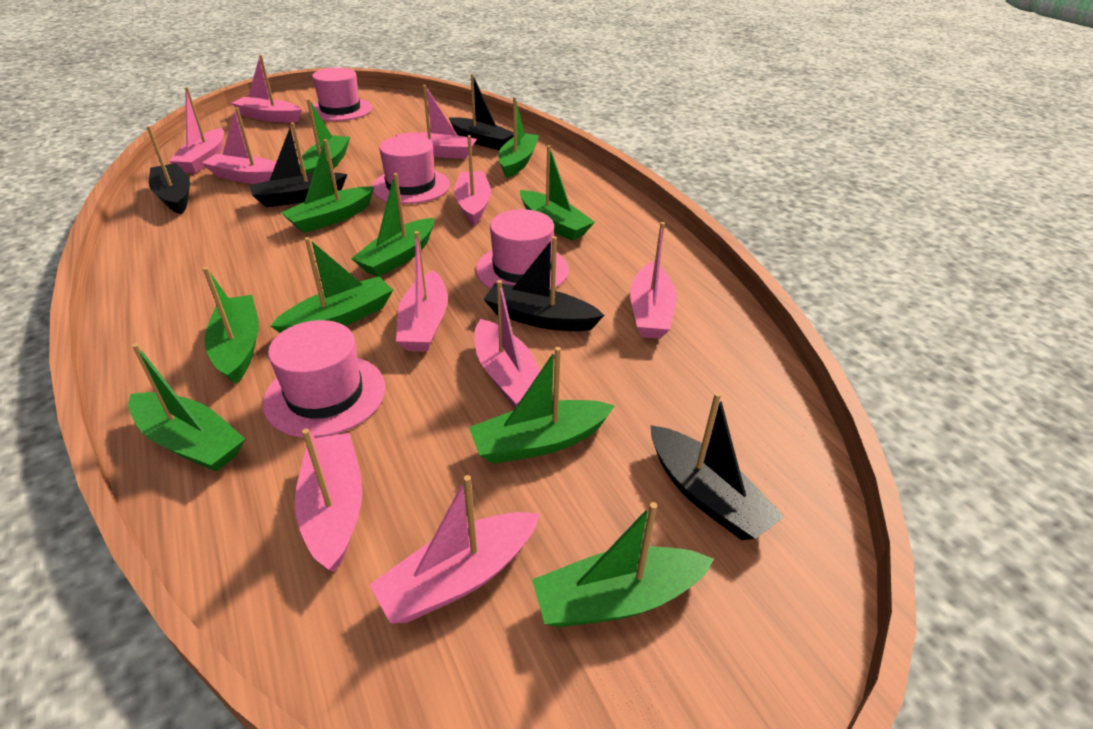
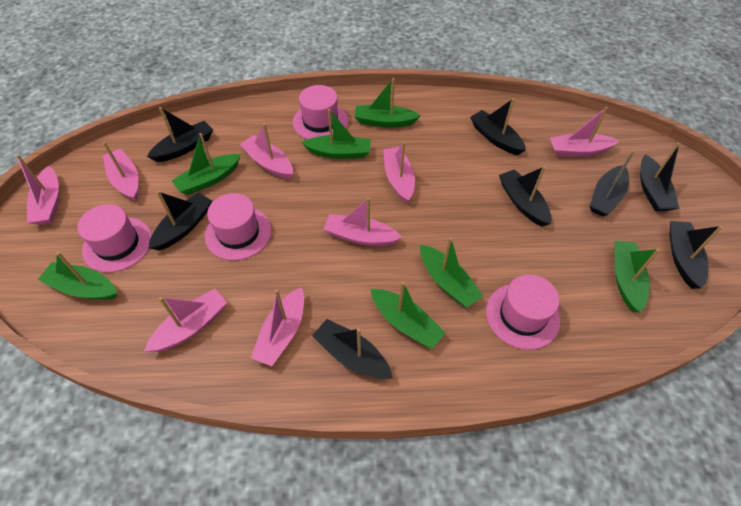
black boat: [146,126,190,214] [249,122,347,207] [449,74,514,150] [483,236,604,331] [650,392,785,540] = 5 -> [147,107,213,162] [149,191,212,251] [312,319,393,379] [470,98,526,155] [499,166,551,227] [590,150,635,216] [640,143,680,211] [669,221,723,289] = 8
green boat: [128,343,245,472] [203,267,259,384] [271,237,393,333] [281,139,374,233] [300,99,350,174] [351,173,434,277] [469,347,615,464] [498,97,539,178] [520,145,595,241] [532,502,714,627] = 10 -> [38,252,117,300] [172,133,241,195] [301,109,371,159] [354,78,421,128] [371,282,446,349] [420,237,483,307] [615,241,660,312] = 7
pink boat: [169,87,224,173] [202,107,276,184] [231,55,302,123] [295,428,363,572] [369,475,540,624] [395,85,477,159] [396,231,448,352] [454,135,491,226] [475,280,540,408] [630,222,676,339] = 10 -> [16,155,59,225] [103,142,138,201] [144,289,228,352] [240,123,293,179] [251,287,304,366] [323,197,403,246] [383,142,415,203] [550,107,619,157] = 8

